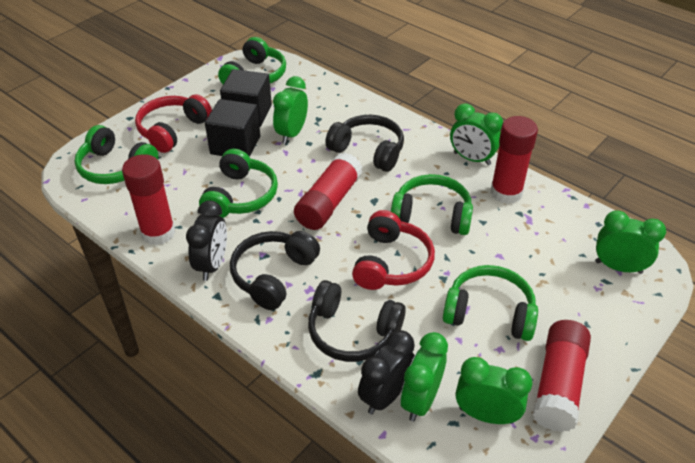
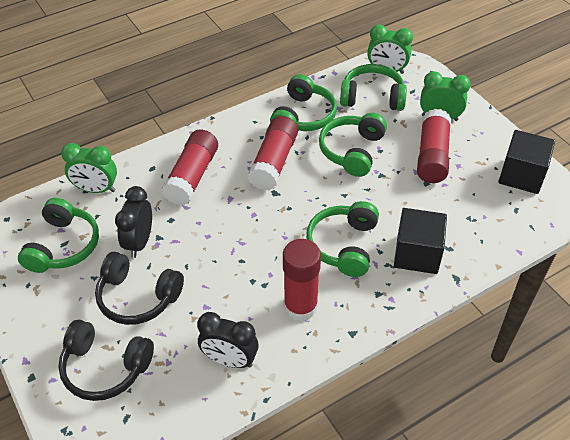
black headphones: [230,231,320,310] [308,280,406,362] [325,115,404,172] = 3 -> [58,320,154,401] [95,252,184,325] = 2
green clock: [273,76,308,144] [400,332,448,421] [450,104,503,165] [456,357,532,424] [595,210,666,274] = 5 -> [61,143,117,193] [367,25,413,74] [420,71,471,121] = 3
red headphones: [135,94,212,153] [352,210,435,290] = 2 -> none = 0

